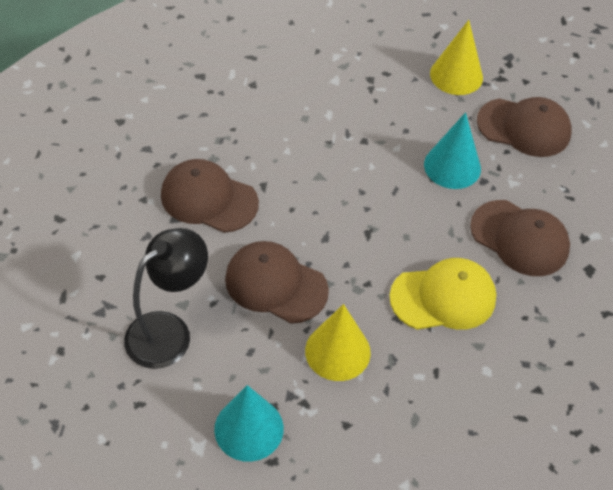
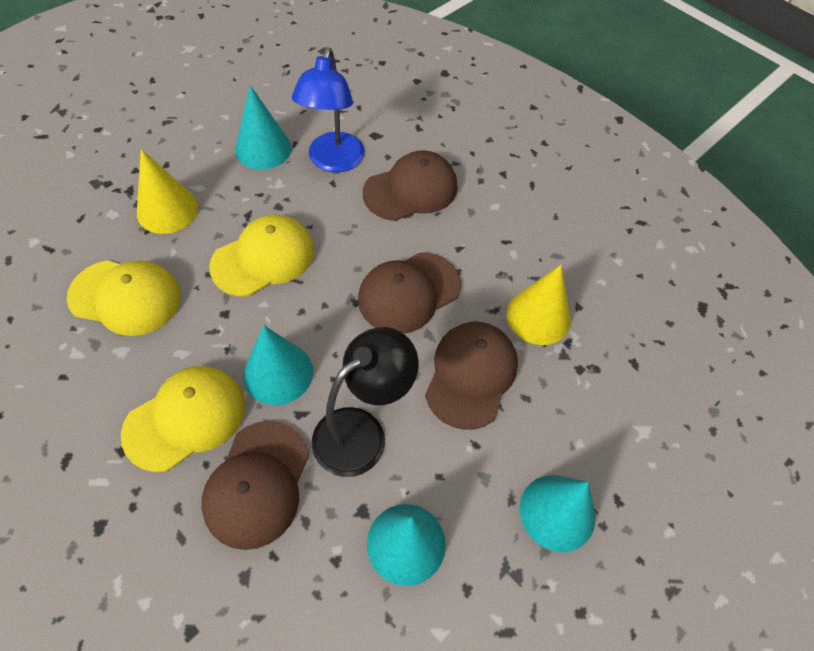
blue lamp: none = 0 -> [292,48,365,173] = 1
turquoise cone: [214,385,284,462] [424,112,481,189] = 2 -> [235,85,291,170] [243,325,313,405] [367,504,446,586] [520,475,596,552] = 4
yellow cap: [389,258,496,330] = 1 -> [67,260,181,336] [121,366,245,472] [209,215,314,297] = 3

